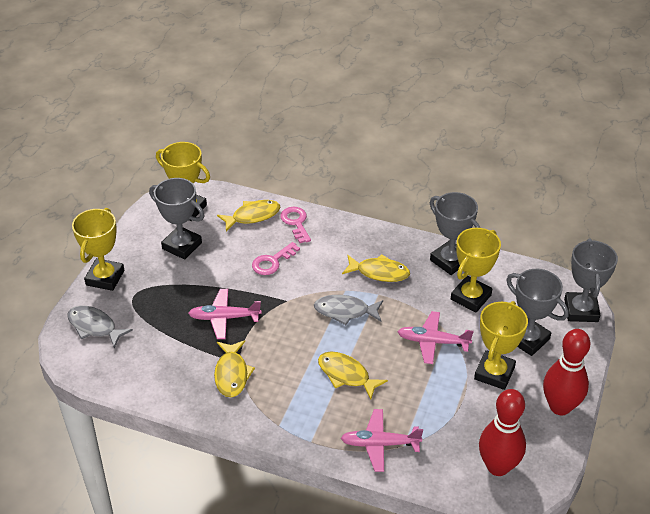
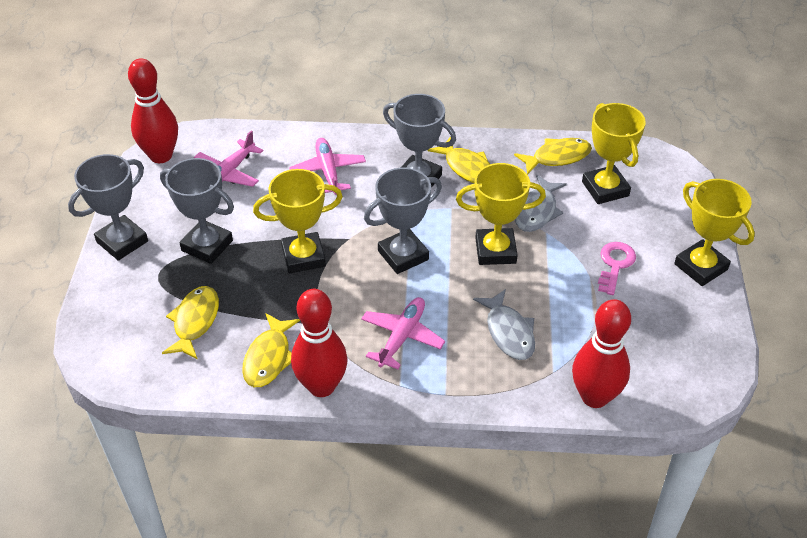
pink key: [252,242,300,275] [280,207,311,243] = 2 -> [598,242,636,295] = 1
red bowling pin: [479,389,526,476] [543,329,591,415] = 2 -> [128,58,178,163] [291,289,348,397] [572,299,631,408] = 3

